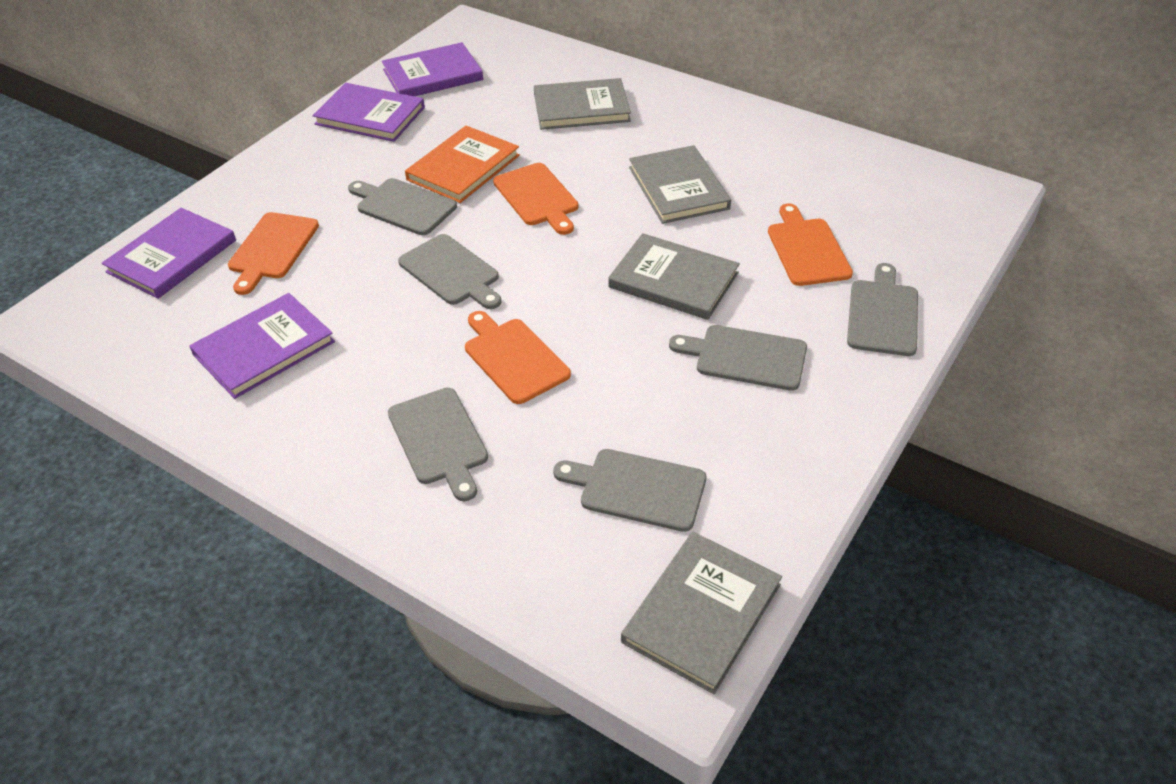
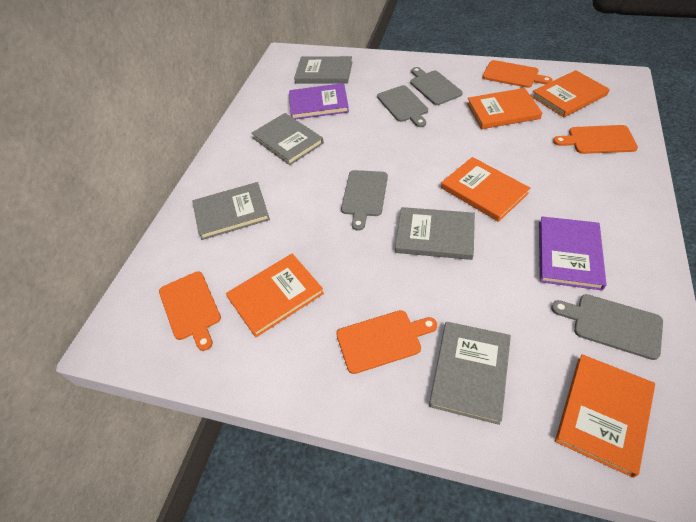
grey book: [534,78,631,130] [608,233,740,320] [621,532,782,694] [629,145,731,224] = 4 -> [192,182,270,240] [251,113,324,165] [294,56,352,84] [395,207,475,260] [429,322,511,425] = 5
grey cutting board: [348,178,457,235] [388,388,488,501] [398,234,502,309] [553,449,706,532] [669,325,807,391] [847,263,918,356] = 6 -> [341,170,388,231] [377,85,428,127] [410,67,463,105] [551,294,663,360] = 4
orange book: [405,126,520,203] = 1 -> [226,254,324,337] [441,157,530,222] [467,88,542,129] [531,70,610,117] [555,354,655,478] = 5
purple book: [101,208,236,299] [189,293,335,399] [313,83,425,142] [382,42,483,96] = 4 -> [289,83,349,119] [539,216,607,291] = 2

